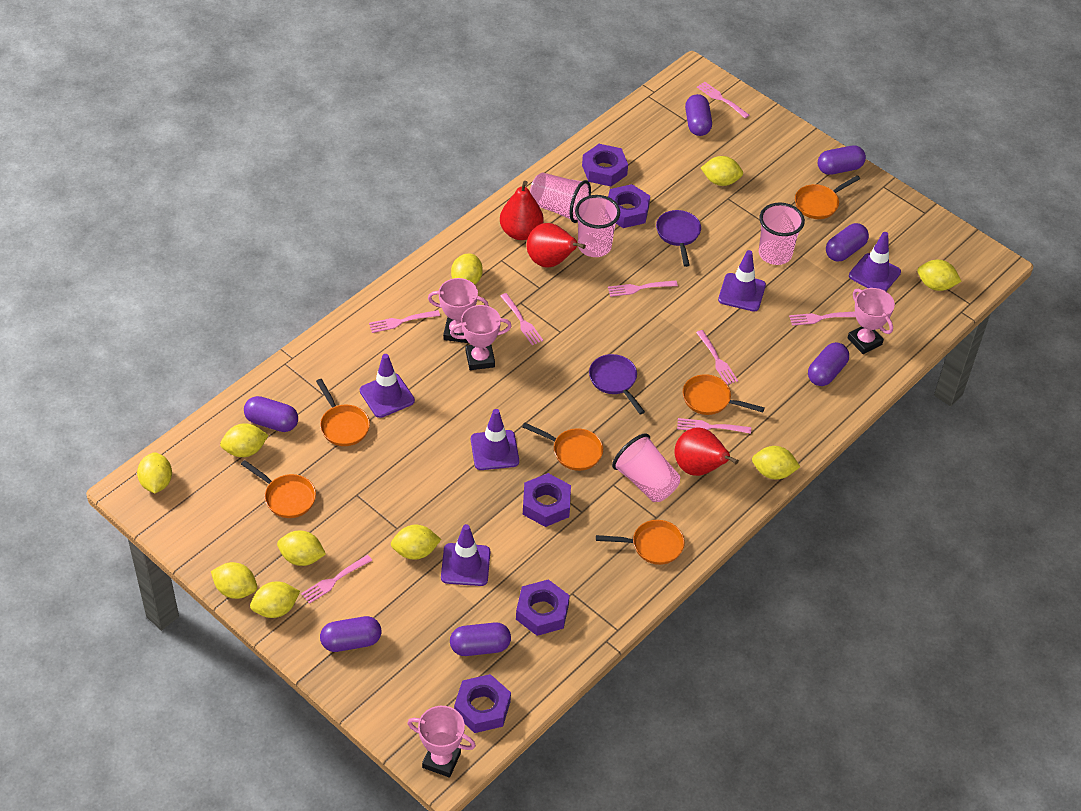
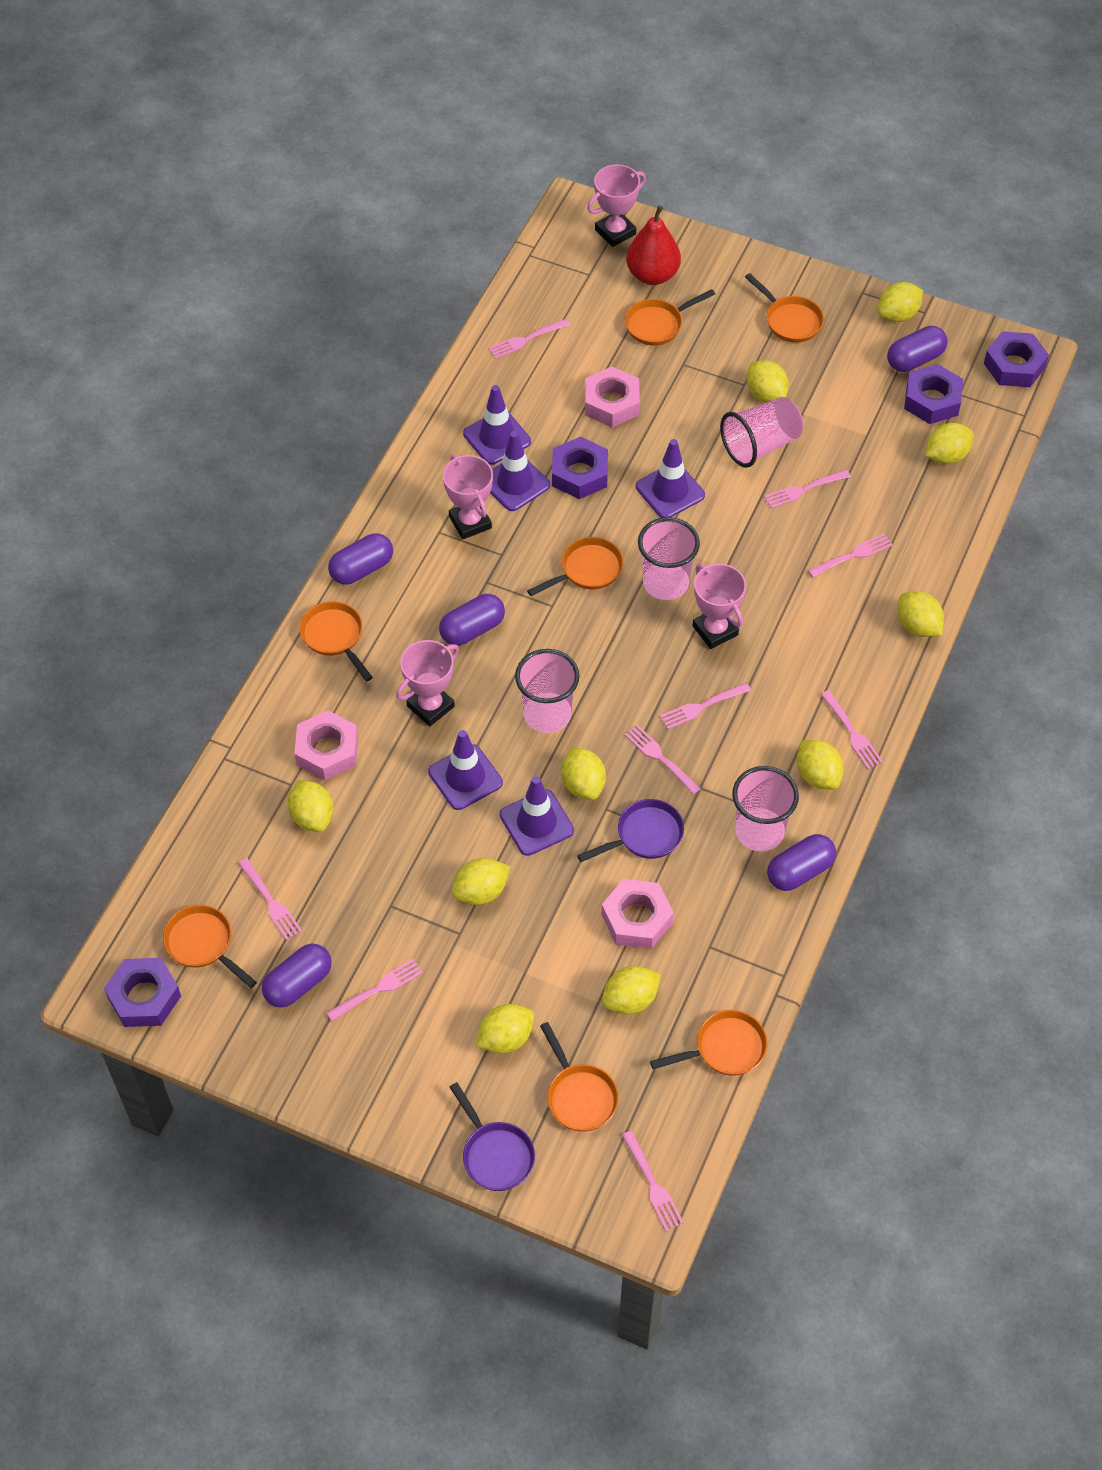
orange pan: [241,460,316,518] [316,379,370,446] [522,423,603,471] [596,520,685,565] [683,374,765,415] [795,175,860,219] = 6 -> [163,905,257,988] [300,601,373,681] [527,537,623,596] [540,1022,619,1132] [625,289,715,346] [650,1010,767,1076] [745,273,824,343] = 7
pink fork: [301,555,372,604] [369,310,440,333] [500,293,543,345] [608,281,678,297] [677,418,751,434] [696,330,738,385] [697,82,750,118] [789,312,856,326] = 8 -> [238,858,302,941] [327,959,423,1021] [488,319,570,359] [622,1130,684,1231] [625,725,701,795] [660,683,751,729] [764,470,851,509] [808,533,893,577] [821,690,883,770] = 9
pink nut: none = 0 -> [294,710,358,780] [585,367,640,427] [602,879,674,949] = 3
purple capsule: [244,396,298,432] [320,616,381,652] [450,622,511,656] [685,94,712,136] [808,342,849,386] [818,145,866,175] [826,223,869,262] = 7 -> [262,944,332,1008] [328,533,393,585] [439,594,505,646] [767,834,836,891] [887,326,948,372] = 5
purple nut: [454,674,511,733] [516,579,570,636] [523,473,571,527] [582,144,628,186] [608,184,650,228] = 5 -> [104,958,181,1027] [552,437,608,499] [904,364,963,424] [984,331,1049,387] = 4
red pear: [500,181,544,240] [527,223,586,268] [674,427,739,476] = 3 -> [626,205,681,285] = 1

